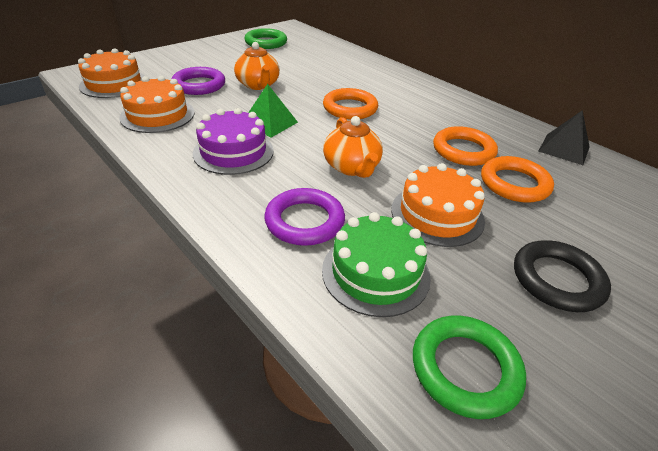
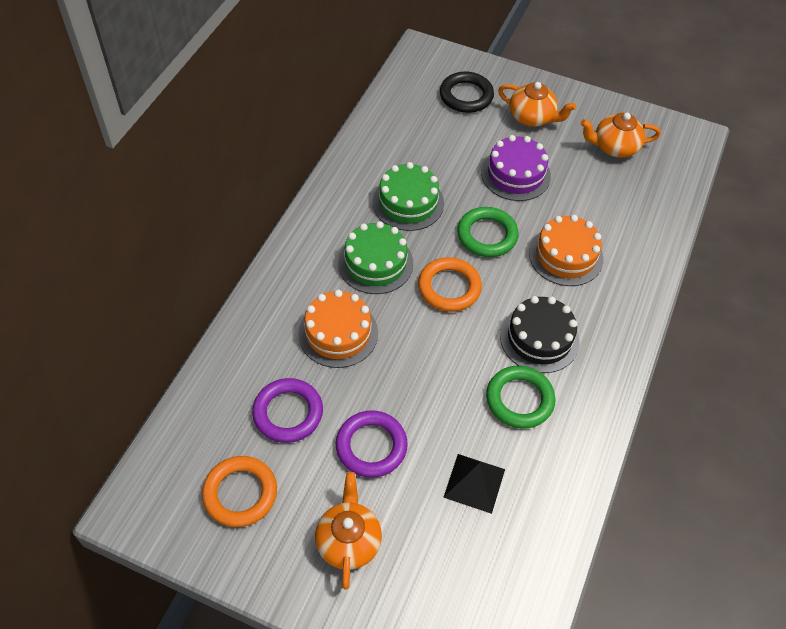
black cake: none = 0 -> [500,296,580,373] = 1
green cake: [322,212,431,317] = 1 -> [338,221,413,294] [373,162,444,231] = 2
green pyramid: [248,84,298,138] = 1 -> none = 0
orange cake: [78,48,145,98] [119,76,195,133] [391,163,485,247] = 3 -> [298,290,378,368] [529,215,603,286] = 2
orange ring: [323,88,378,120] [433,126,498,166] [481,156,554,203] = 3 -> [202,456,277,527] [418,257,482,312] = 2
orange teapot: [234,42,280,90] [323,116,383,178] = 2 -> [315,472,382,590] [498,82,577,127] [581,113,661,158] = 3

